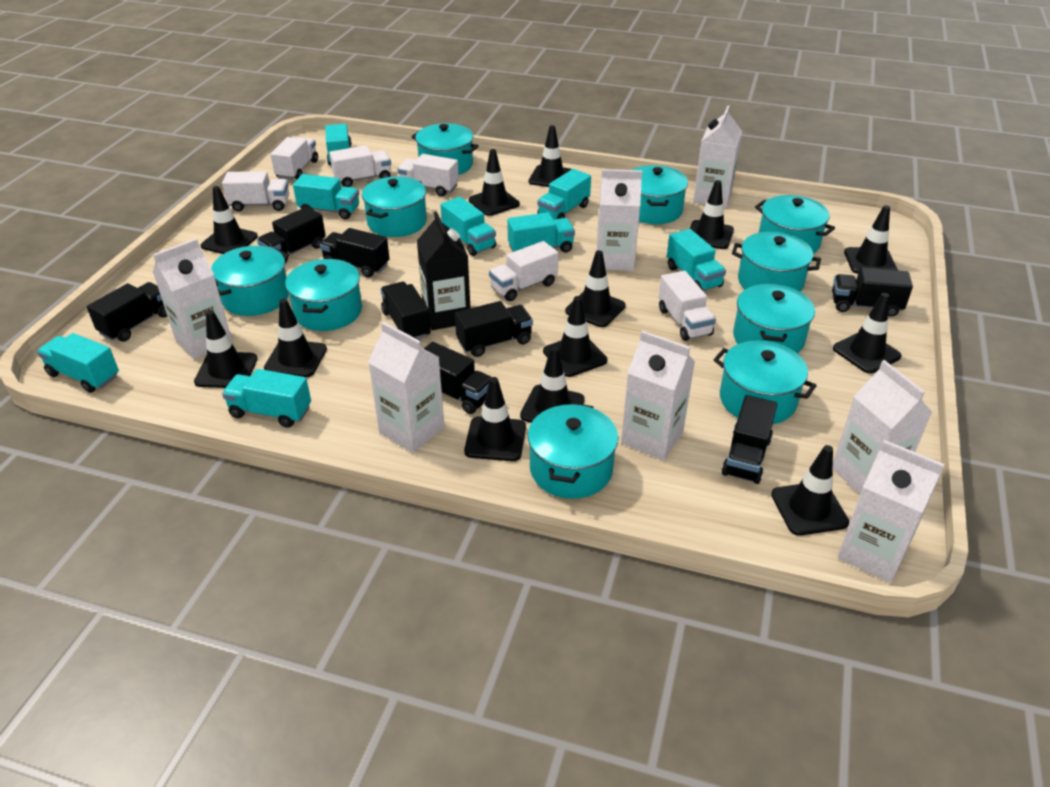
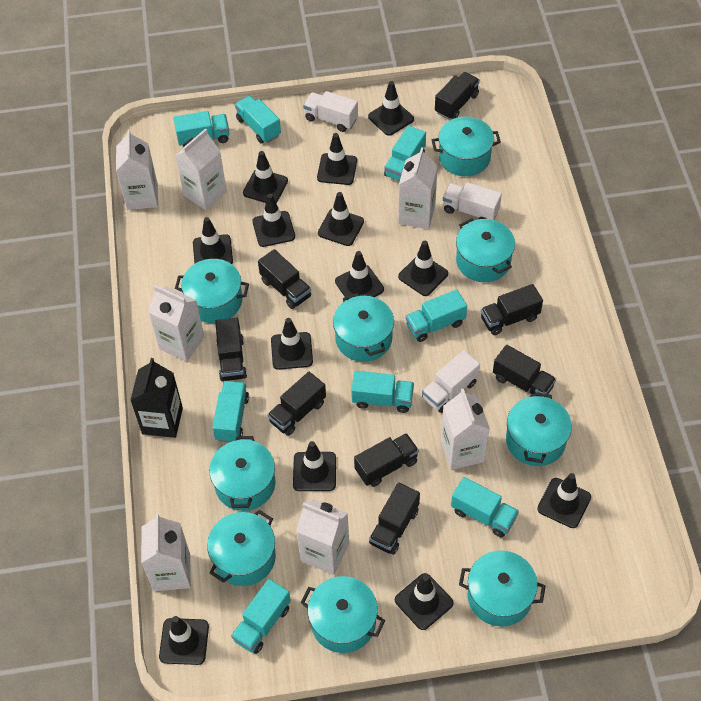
turquoise pot: [211,246,289,316] [285,259,362,331] [362,176,427,237] [411,123,479,175] [528,403,618,499] [633,165,688,224] [713,340,817,424] [732,232,821,292] [733,284,815,354] [755,195,835,254] = 10 -> [175,259,249,323] [207,510,276,586] [209,436,276,511] [300,576,385,653] [333,293,394,362] [432,117,501,176] [456,218,515,282] [459,550,545,627] [506,392,572,466] = 9
white truck: [222,171,289,211] [270,137,318,180] [329,145,391,187] [397,154,459,196] [489,241,559,301] [659,271,716,341] = 6 -> [303,91,358,132] [422,350,480,413] [443,182,502,220] = 3

